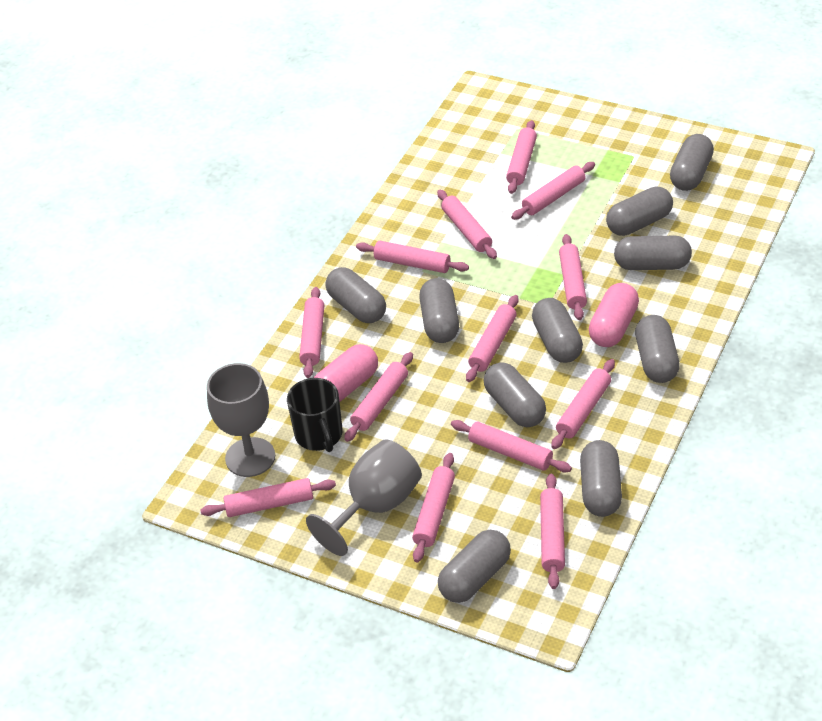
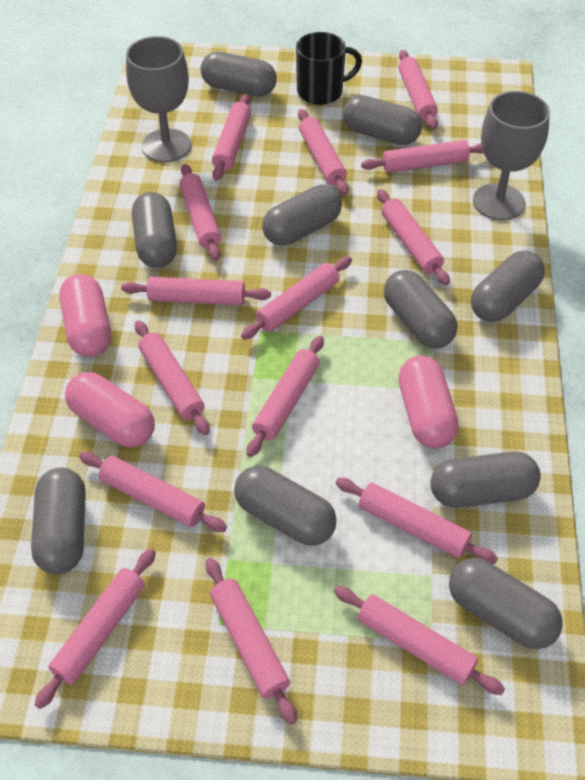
pink capsule: [314,344,378,402] [589,283,639,347] = 2 -> [59,274,111,357] [65,372,155,447] [398,356,459,449] = 3
pink rolling pin: [201,478,336,517] [299,287,324,378] [344,352,413,442] [356,241,469,273] [412,453,455,562] [437,190,497,259] [451,420,572,472] [466,295,519,382] [506,120,537,194] [511,162,595,220] [540,474,565,589] [552,359,615,449] [559,234,587,320] = 13 -> [35,548,156,709] [79,452,227,532] [121,277,271,305] [135,320,210,435] [180,164,221,261] [206,558,297,725] [212,94,251,181] [241,256,352,339] [246,336,324,457] [298,109,349,195] [334,586,505,695] [335,478,498,564] [361,140,483,173] [377,189,450,285] [398,50,438,130] = 15

